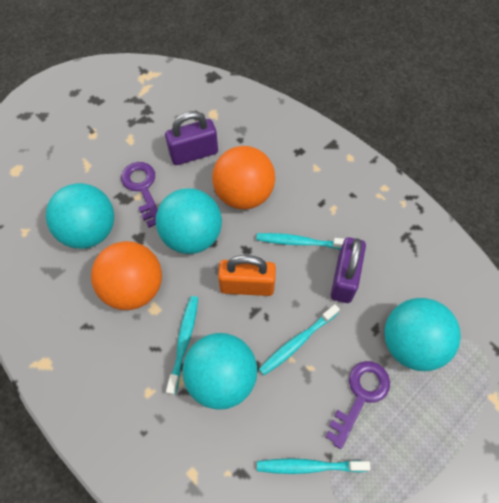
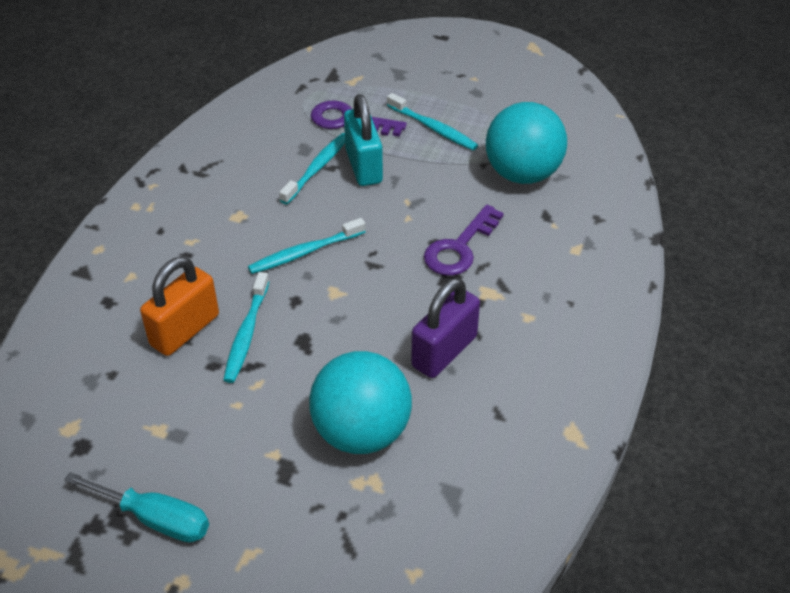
orange ball: [91,241,162,310] [212,146,275,209] = 2 -> none = 0
purple padlock: [165,111,218,165] [331,237,366,303] = 2 -> [411,278,480,378] = 1
turquoise ball: [46,183,114,249] [156,188,222,254] [182,333,257,410] [384,298,461,371] = 4 -> [309,351,412,454] [486,102,567,184] = 2
turquoise padlock: none = 0 -> [344,94,383,186] = 1
turquoise screwdriver: none = 0 -> [64,472,209,543] = 1

